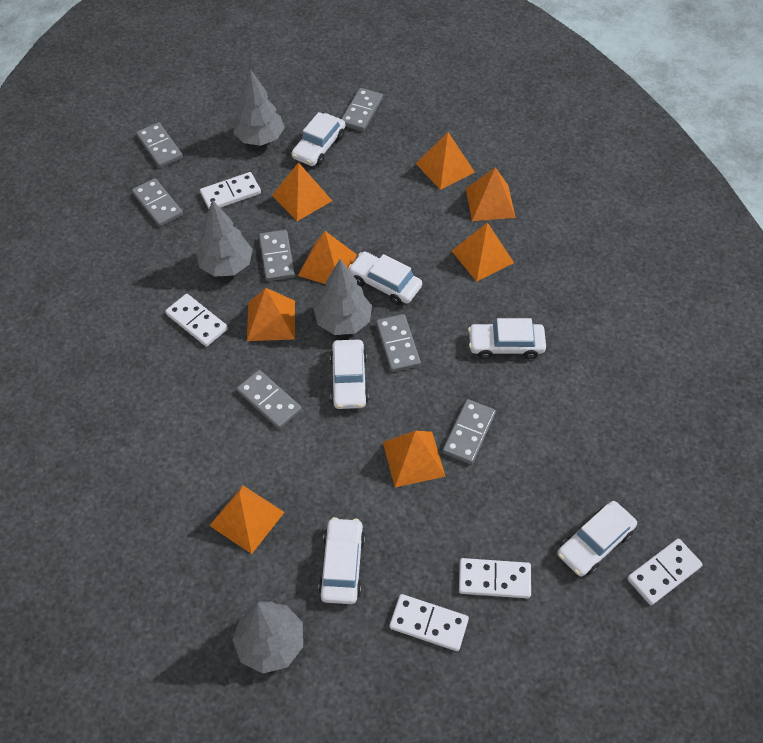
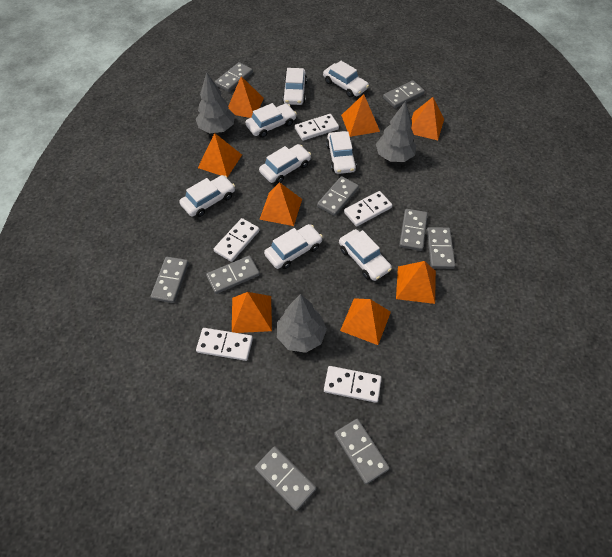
grey domino: [132,178,183,227] [136,122,183,168] [237,370,302,429] [259,230,295,281] [341,88,383,131] [376,314,421,372] [442,399,496,464] = 7 -> [150,257,189,303] [206,256,260,294] [215,62,253,92] [255,446,316,511] [317,176,359,216] [334,419,390,484] [383,80,425,108] [399,209,428,251] [426,227,455,269] = 9
grey tree: [196,200,253,277] [232,601,303,674] [233,69,285,146] [314,259,372,335] = 4 -> [196,72,235,133] [277,294,327,353] [376,101,416,162] = 3
white car: [291,112,345,166] [318,517,365,604] [330,340,369,409] [348,251,422,305] [468,318,546,359] [557,501,637,577] = 6 -> [179,175,235,217] [245,103,297,138] [259,144,311,184] [264,224,323,269] [282,68,307,105] [323,61,369,97] [326,131,357,174] [339,229,392,281] = 8

